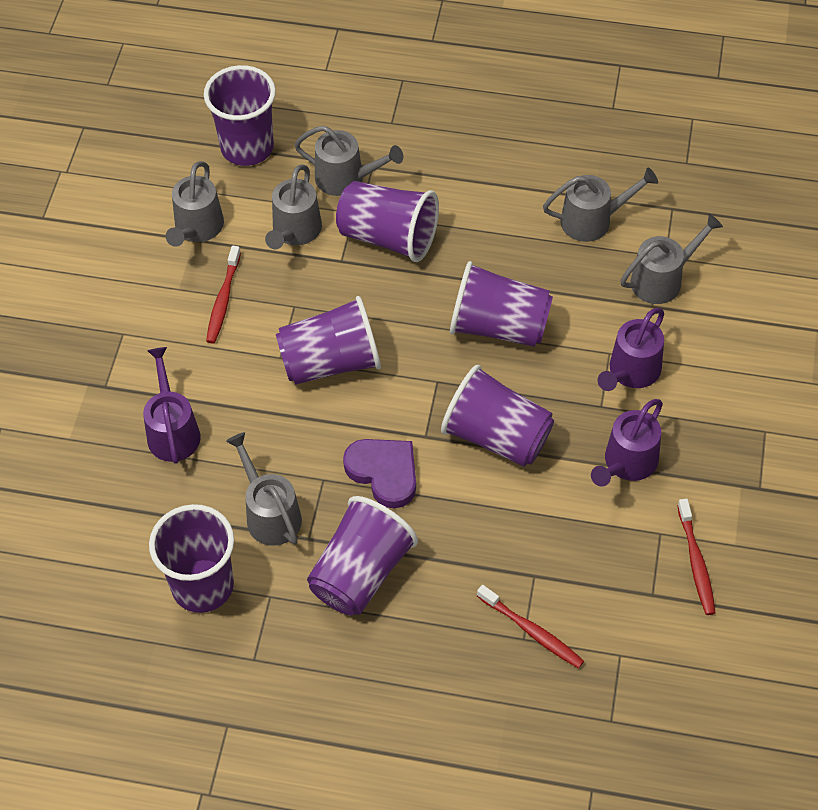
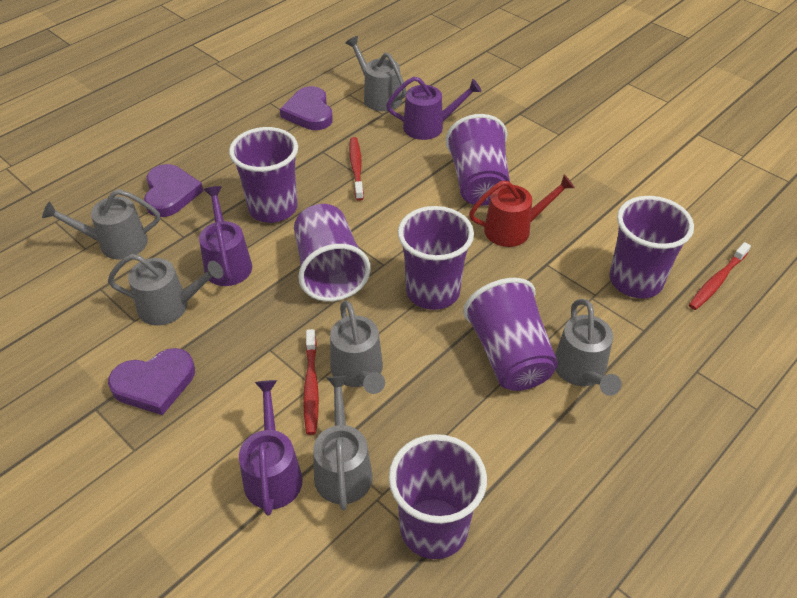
purple heart: [343,439,416,508] = 1 -> [108,348,195,415] [144,164,203,217] [280,86,333,130] = 3
red watering can: none = 0 -> [469,174,575,247] = 1

